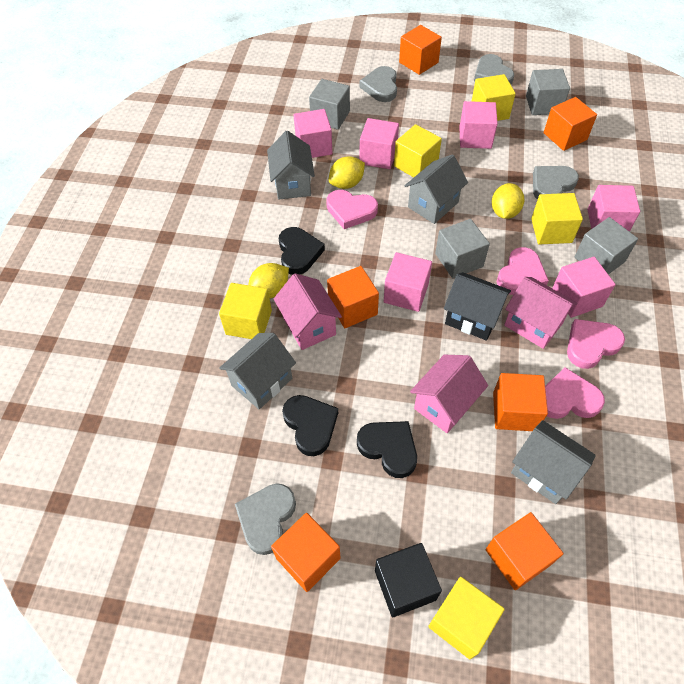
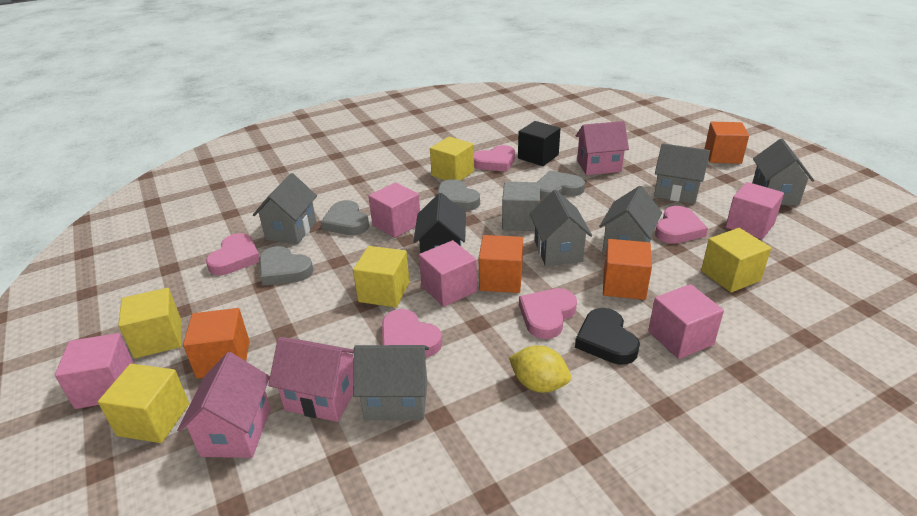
black heart: [279,227,325,275] [282,395,338,456] [357,421,417,478] = 3 -> [575,308,640,365] = 1
grey cube: [309,79,350,130] [435,219,490,278] [526,69,570,115] [575,217,638,275] = 4 -> [502,182,540,231] = 1
grey house: [219,333,296,409] [267,131,315,200] [405,154,468,224] [511,420,596,504] = 4 -> [253,173,317,244] [353,345,429,420] [530,190,592,266] [599,186,662,254] [654,143,710,204] [752,139,814,205] = 6
orange cube: [271,513,341,592] [327,266,379,328] [399,25,442,75] [486,512,564,590] [493,373,548,431] [544,97,597,151] = 6 -> [183,308,250,379] [479,235,523,293] [603,239,652,300] [705,122,749,164] = 4
pink cube: [294,109,332,158] [360,118,399,169] [384,252,432,312] [459,101,498,149] [552,257,616,318] [588,185,640,232] = 6 -> [55,333,134,409] [369,182,420,238] [419,240,477,307] [648,284,724,359] [726,182,784,239] = 5
pink heart: [326,190,378,229] [497,247,549,295] [545,367,605,419] [567,319,625,369] = 4 -> [206,233,259,275] [382,309,442,357] [474,145,515,172] [519,288,577,339] [655,206,708,244] = 5
yellow lemon: [248,263,289,299] [329,156,365,189] [492,183,524,219] = 3 -> [509,346,571,393] = 1

